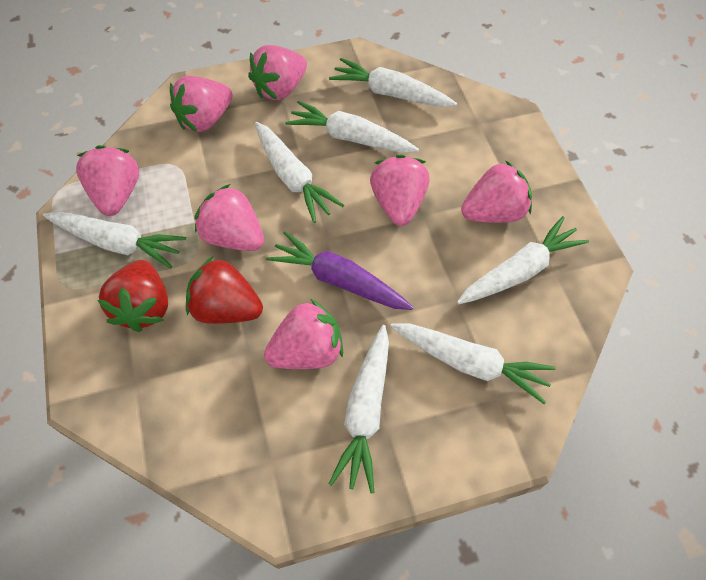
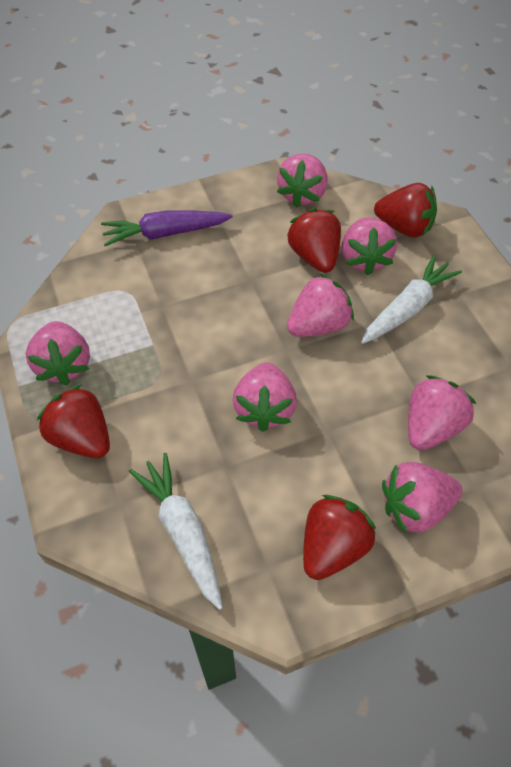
red strawberry: [97,260,168,332] [186,256,263,324] = 2 -> [37,385,110,458] [287,208,341,273] [303,495,376,580] [374,183,437,238] = 4
white carrot: [43,211,186,268] [255,122,344,223] [285,101,419,153] [329,58,457,107] [329,325,389,493] [390,324,556,404] [457,216,589,304] = 7 -> [129,453,223,610] [361,254,462,344] = 2

